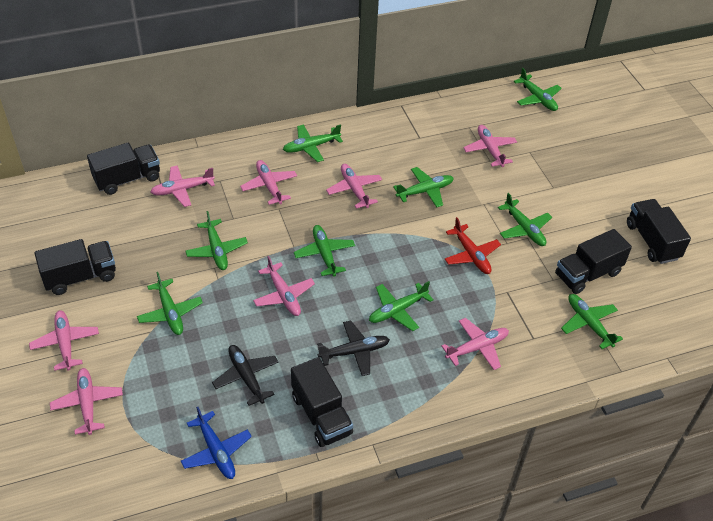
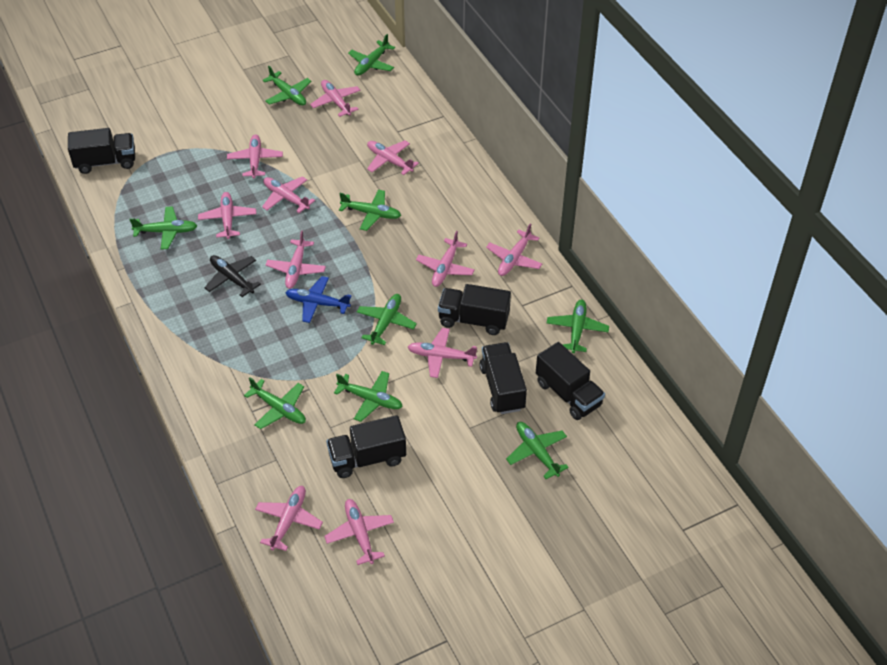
black plane: [212,345,279,406] [317,321,390,376] = 2 -> [204,255,261,297] = 1
pink plane: [29,310,99,371] [50,368,123,435] [150,165,215,207] [240,160,297,205] [253,256,315,316] [326,164,382,209] [441,318,509,370] [463,125,517,167] = 8 -> [198,192,256,239] [227,134,283,178] [255,486,323,551] [262,176,315,213] [266,230,326,289] [310,80,361,117] [324,499,394,565] [367,140,419,175] [408,328,477,378] [416,231,475,287] [486,223,542,276] = 11
red plane: [445,217,501,274] = 1 -> none = 0

